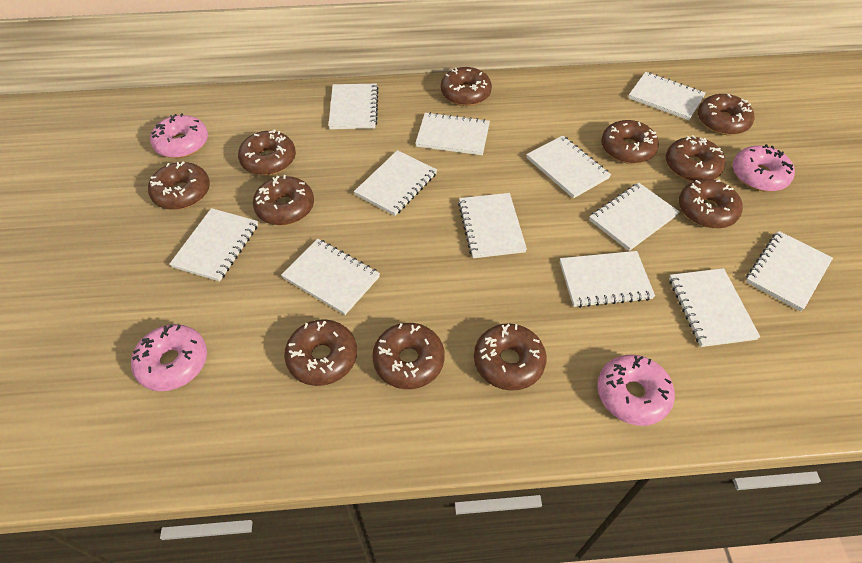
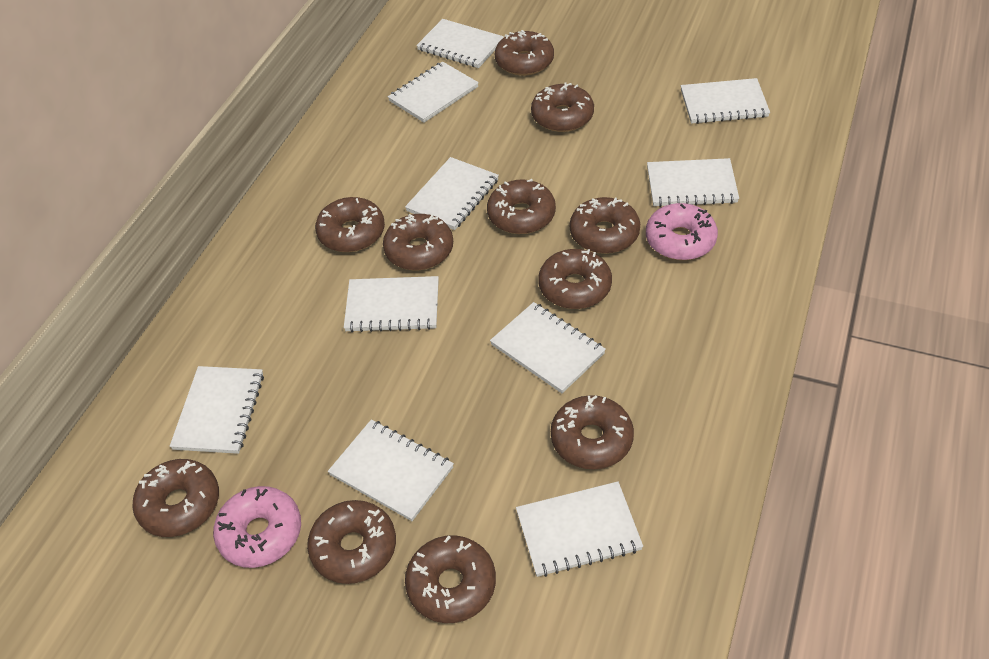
pink donut: [131,324,207,391] [150,113,208,158] [597,355,675,426] [733,144,795,192] = 4 -> [213,486,301,568] [646,203,718,260] = 2
white notebook: [169,208,258,282] [281,239,380,315] [328,84,379,129] [354,150,437,216] [415,112,490,155] [458,193,527,258] [526,135,611,198] [560,251,655,308] [589,183,680,251] [628,72,706,120] [669,268,760,347] [746,231,833,311] = 12 -> [170,366,264,454] [328,420,454,521] [344,276,439,332] [388,61,479,123] [405,157,499,230] [416,19,504,68] [490,302,606,393] [516,481,643,577] [647,158,739,207] [681,78,770,124] = 10

